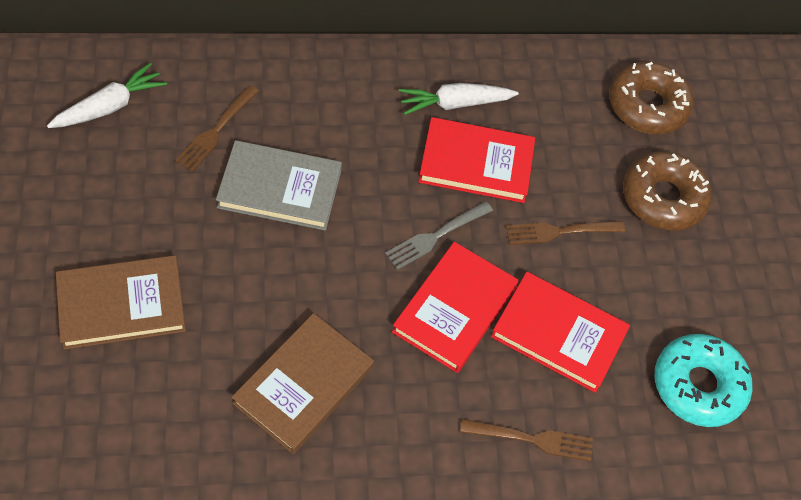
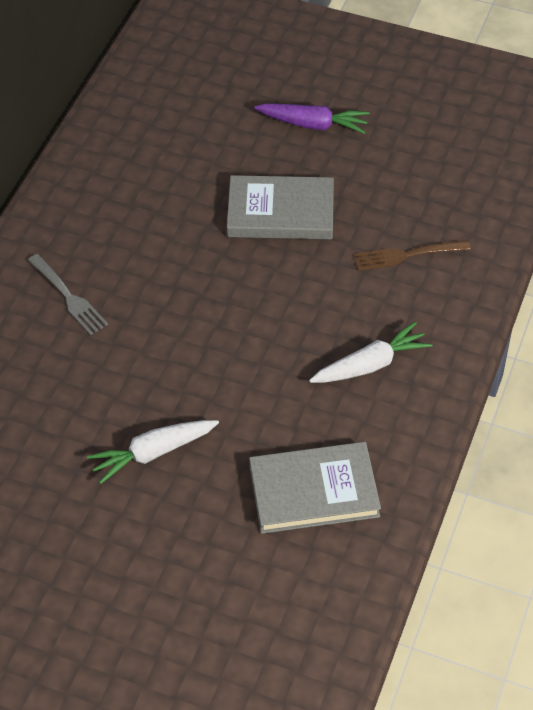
brown book: [56,255,186,350] [231,313,374,454] = 2 -> none = 0
brown donut: [609,62,693,134] [623,151,712,231] = 2 -> none = 0
brown fork: [175,85,259,172] [460,419,593,462] [506,221,625,245] = 3 -> [354,240,471,271] = 1
grey book: [216,140,342,231] = 1 -> [227,175,334,239] [249,442,381,534] = 2
purple carrot: none = 0 -> [254,103,370,134] = 1
red book: [392,242,518,373] [418,117,535,203] [491,272,630,393] = 3 -> none = 0
turquoise donut: [655,334,752,427] = 1 -> none = 0

